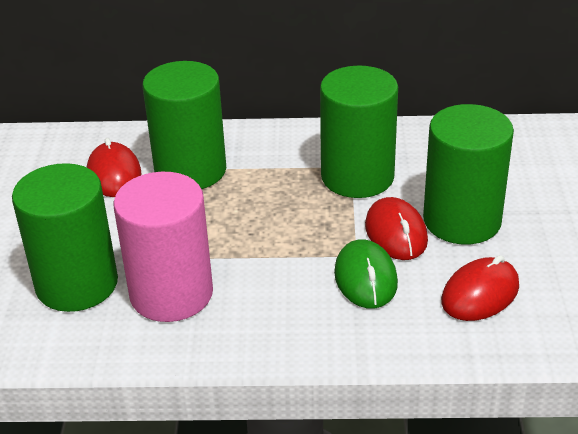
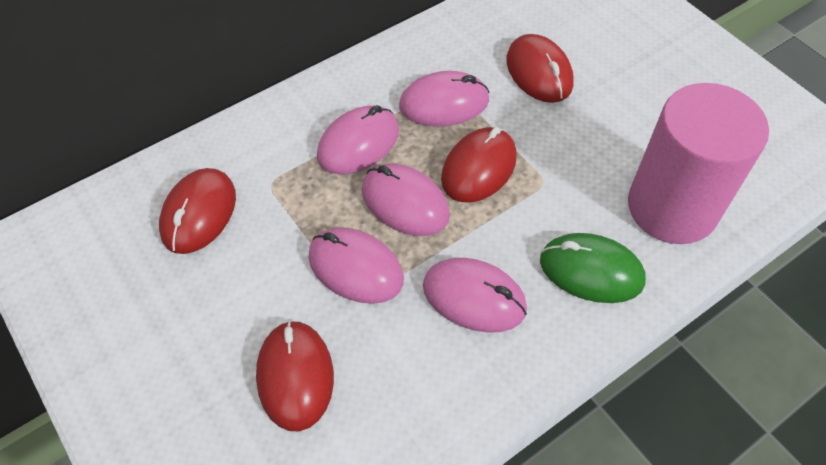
green cylinder: [12,163,118,312] [143,61,226,189] [320,66,398,198] [423,104,514,244] = 4 -> none = 0
pink mouse: none = 0 -> [308,227,404,304] [317,105,399,175] [362,164,450,236] [399,71,489,126] [423,258,527,333] = 5
red mouse: [87,138,142,197] [365,197,428,260] [441,255,519,321] = 3 -> [159,168,236,254] [256,320,334,431] [441,127,517,203] [506,34,574,103] = 4

